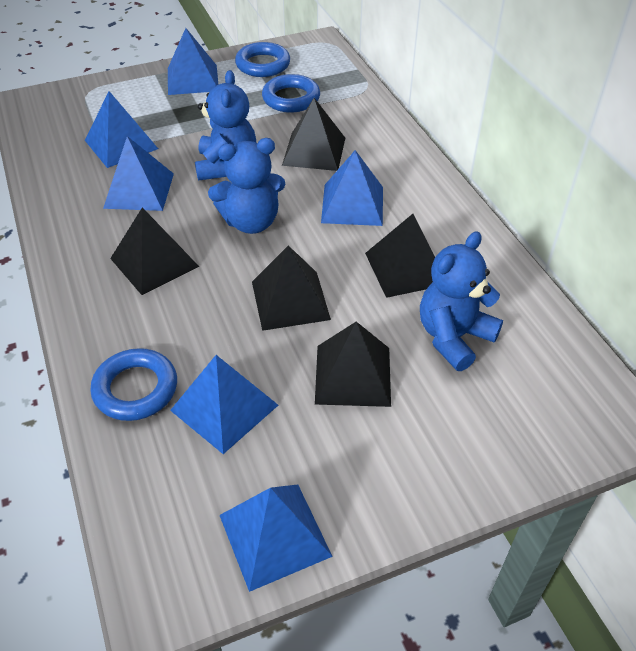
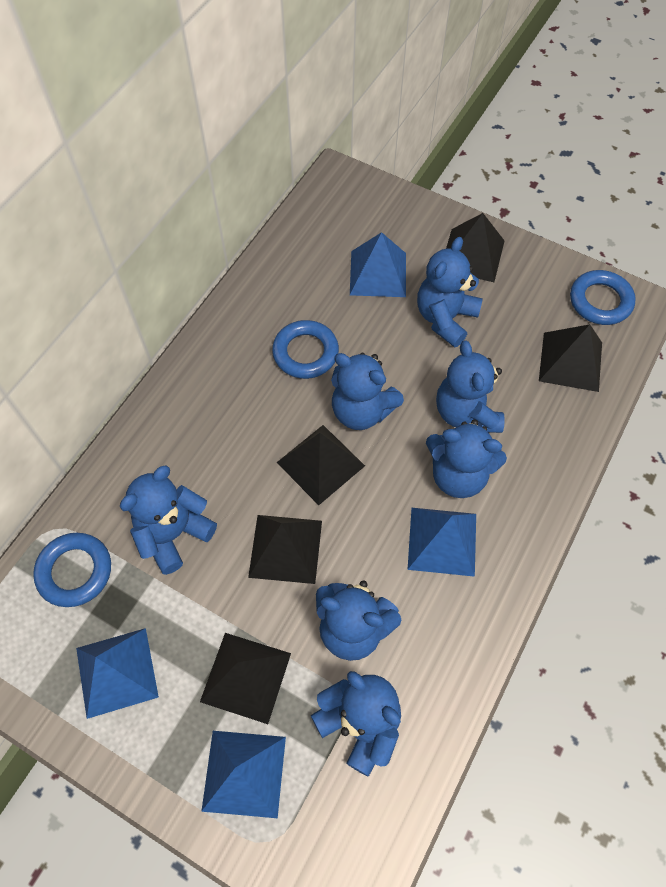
blue pyramid: [85,91,158,168] [103,136,174,211] [168,28,219,95] [170,355,278,454] [220,485,333,592] [321,150,383,226] = 6 -> [76,628,159,719] [201,731,286,818] [350,232,406,297] [407,508,476,577] = 4
blue teddy bear: [195,70,256,181] [208,138,286,234] [420,231,503,371] = 3 -> [120,465,217,575] [311,671,401,777] [316,580,401,661] [331,353,404,430] [417,237,483,347] [426,419,507,498] [436,340,505,433] = 7

